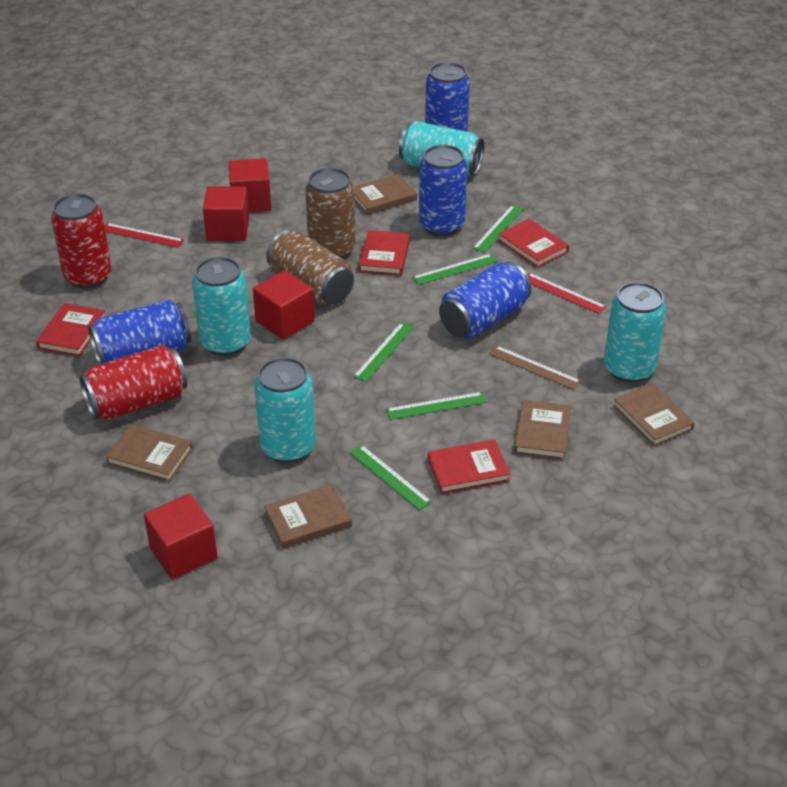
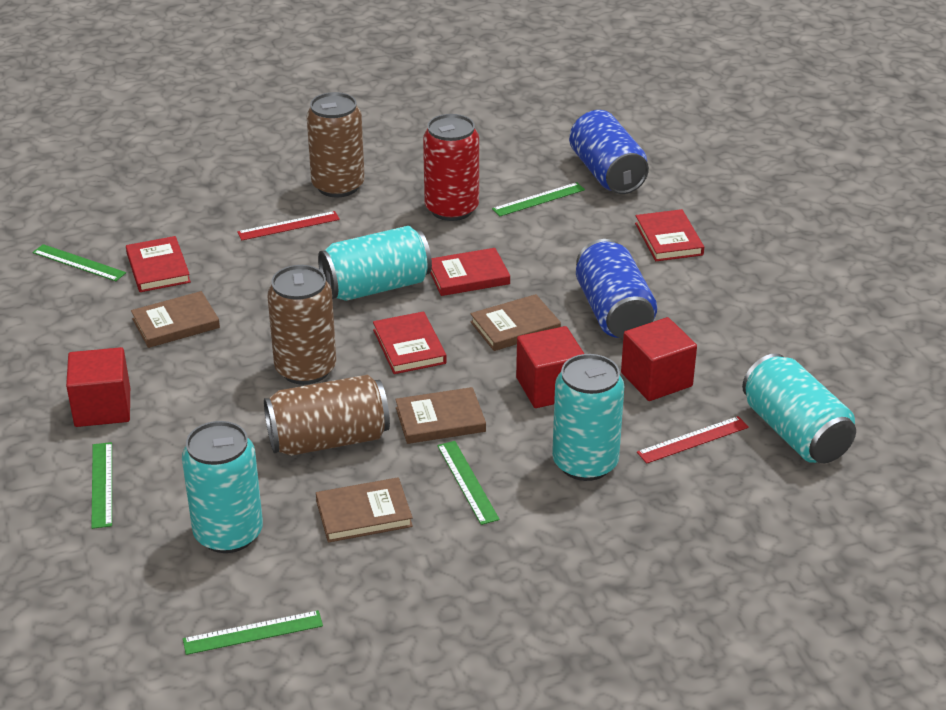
blue can: [88,300,191,365] [419,145,467,236] [425,62,470,132] [439,262,531,339] = 4 -> [569,110,649,194] [576,239,657,339] = 2
brown book: [106,424,193,482] [264,484,352,549] [354,174,417,215] [514,400,571,460] [613,383,695,447] = 5 -> [131,291,220,348] [316,477,413,543] [395,387,486,444] [470,294,561,351] = 4
brown can: [266,230,354,306] [305,168,356,259] = 2 -> [264,375,390,456] [267,265,336,385] [307,92,365,197] = 3
brown ruler: [489,346,581,390] = 1 -> none = 0
red can: [51,193,112,288] [80,345,187,420] = 2 -> [423,114,479,221] = 1
red cube: [144,494,218,580] [203,186,249,241] [229,158,272,212] [253,270,315,340] = 4 -> [66,347,130,427] [516,326,584,408] [621,317,697,401] = 3

